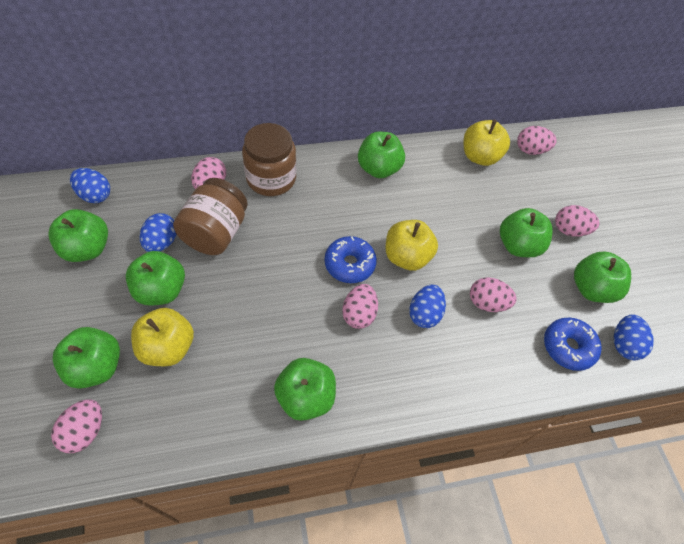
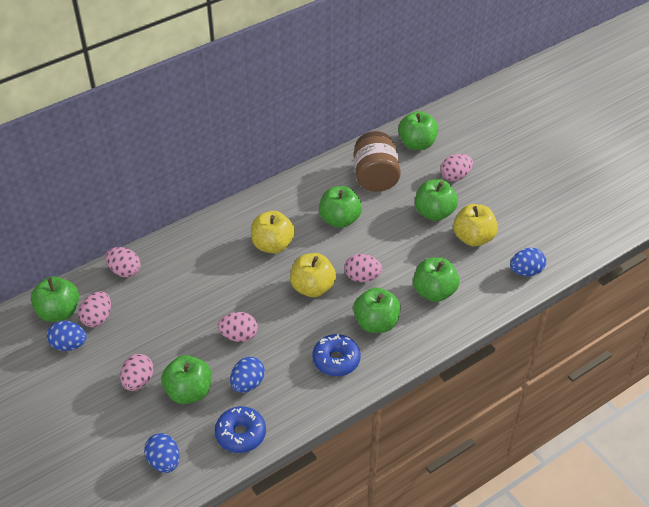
brown jar: [173,178,248,255] [242,123,296,196] = 2 -> [354,131,401,192] = 1

